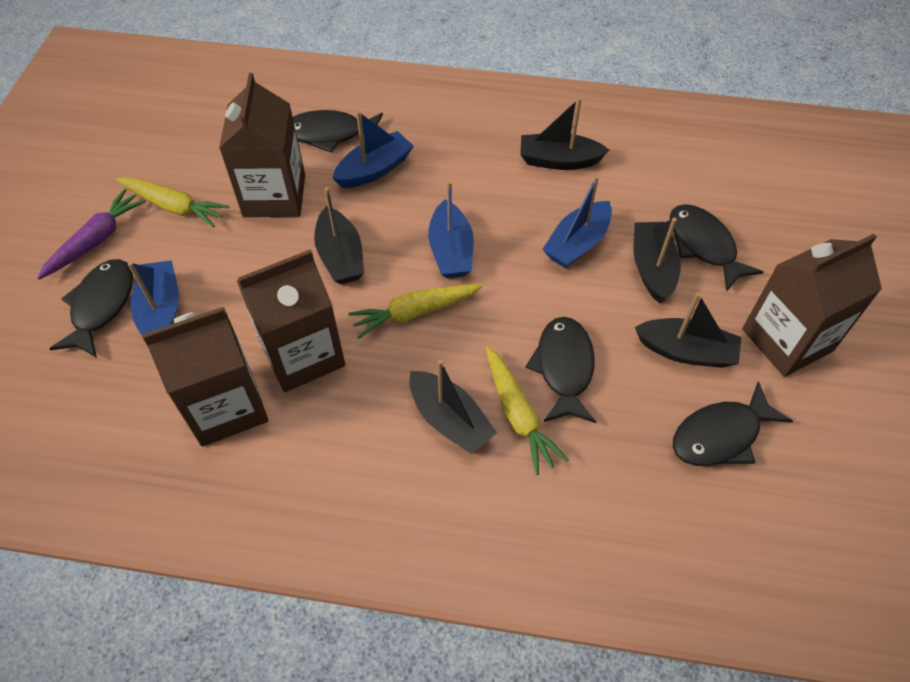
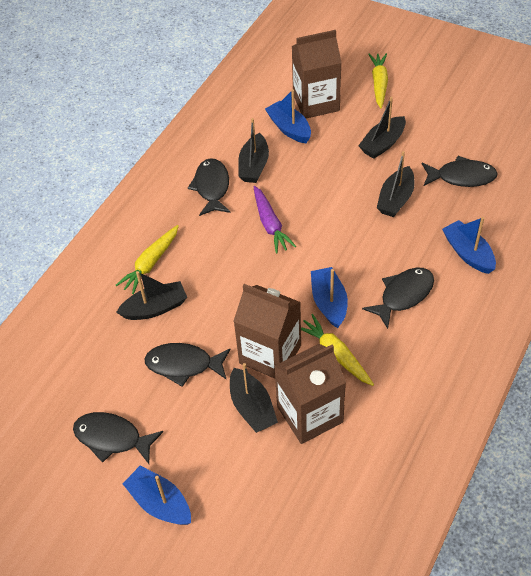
brown carton: [142,307,268,447] [219,73,305,217] [237,249,345,392] [742,234,882,377] = 4 -> [234,284,301,379] [274,344,346,444] [292,30,342,119] = 3

